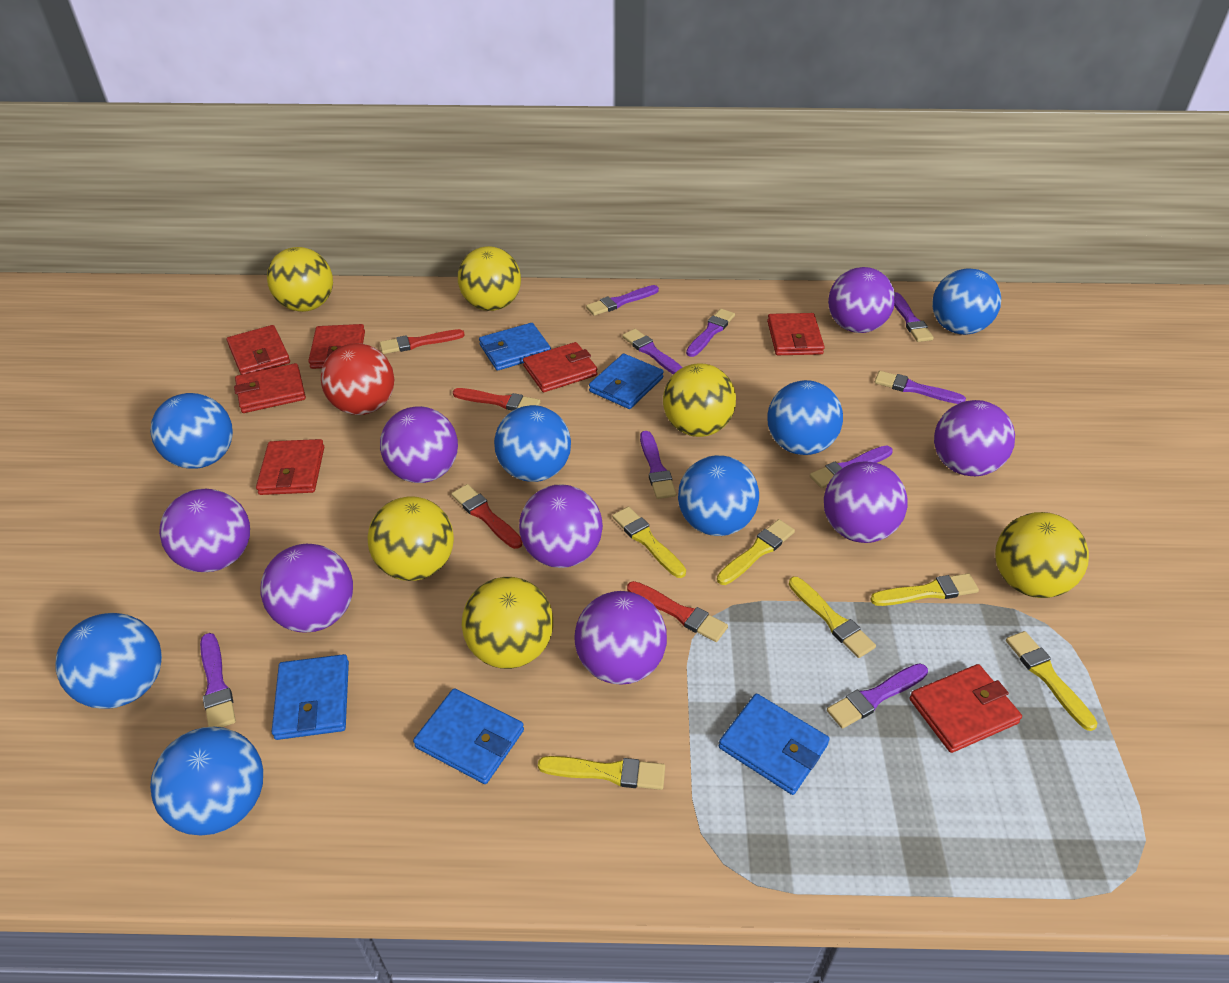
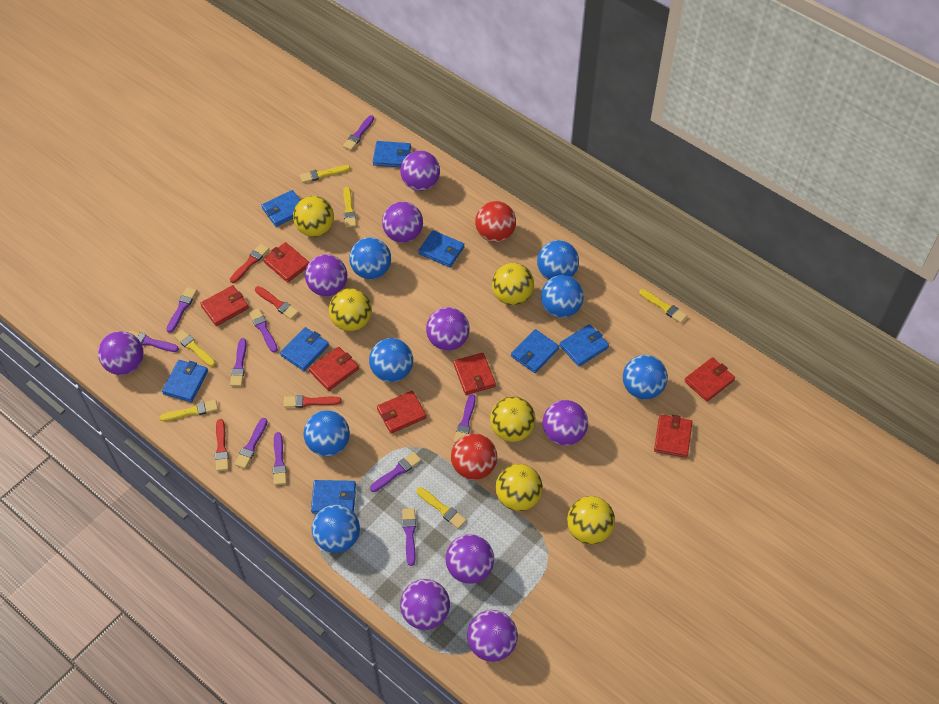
blue wallet: [272,654,349,740] [413,688,524,784] [479,323,551,371] [589,353,664,409] [719,694,830,795] = 5 -> [162,360,208,402] [261,190,300,227] [280,327,329,371] [311,480,356,513] [373,141,411,167] [418,230,465,267] [511,329,559,373] [559,324,609,367] = 8
purple ball: [159,489,250,572] [261,544,353,633] [380,406,458,483] [519,484,603,568] [574,591,667,685] [824,462,908,543] [828,267,895,333] [934,400,1015,476] = 8 -> [98,331,144,375] [305,254,347,297] [382,202,423,243] [400,151,440,191] [400,579,450,630] [426,307,469,351] [446,534,494,584] [467,610,518,662] [542,400,588,446] = 9
purple brush: [200,633,236,727] [586,285,659,316] [622,329,683,375] [640,431,676,499] [686,309,735,357] [810,445,893,488] [827,663,928,729] [875,371,966,404] [894,292,934,342] = 9 -> [129,331,179,352] [166,287,197,333] [230,338,247,386] [235,418,268,469] [249,308,278,353] [273,432,287,485] [343,115,374,150] [370,452,421,492] [402,508,416,566] [454,394,476,443] = 10
red ball: [321,343,395,415] = 1 -> [451,433,497,480] [475,201,516,242] = 2

